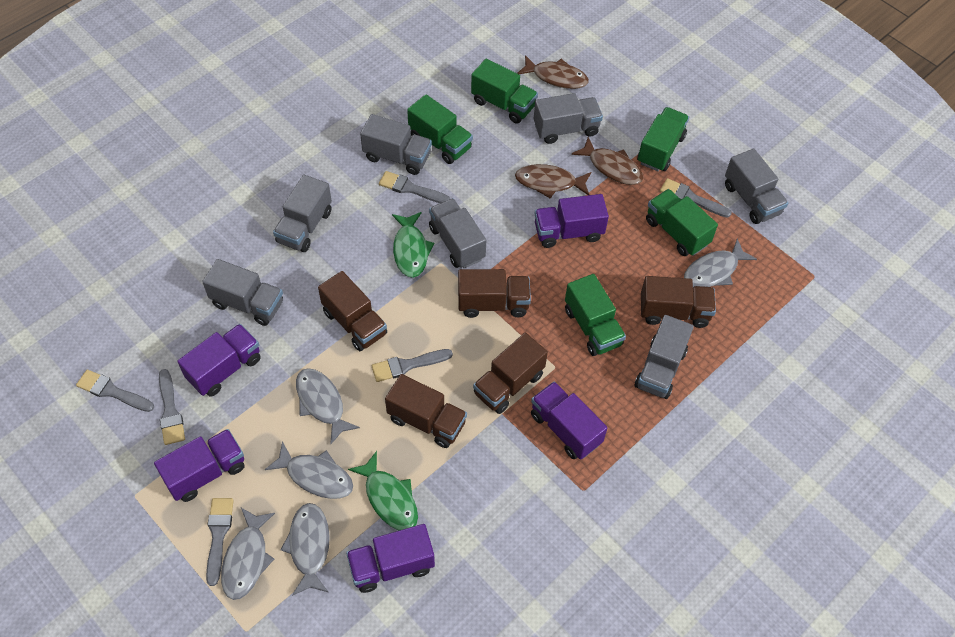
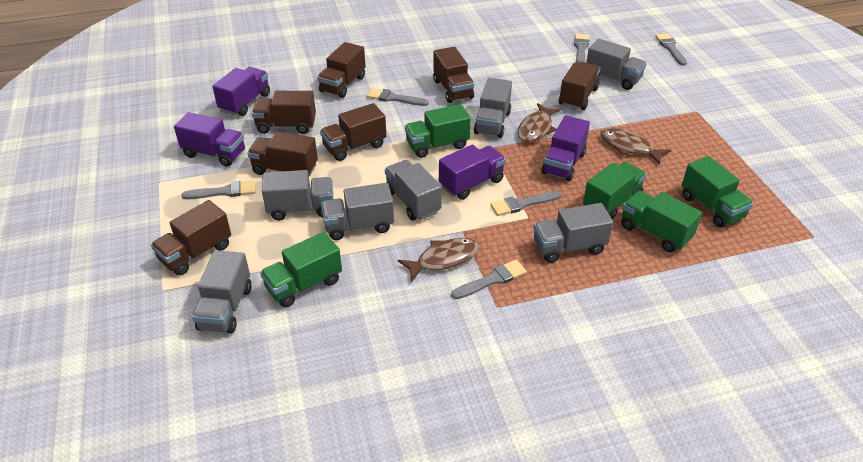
brown truck: [318,271,387,351] [385,374,467,448] [458,269,531,318] [473,333,548,414] [641,276,716,328] = 5 -> [151,200,231,275] [247,132,318,176] [252,91,316,134] [317,42,366,98] [320,103,386,161] [433,47,474,103] [559,62,601,110] = 7
green fish: [348,451,418,530] [392,212,435,278] = 2 -> none = 0
grey fish: [221,508,275,600] [265,441,353,499] [280,503,330,596] [296,368,360,444] [684,238,757,287] = 5 -> none = 0
purple truck: [154,429,244,502] [177,324,261,397] [346,524,435,593] [531,381,607,460] [535,194,609,248] = 5 -> [174,112,245,167] [212,67,270,116] [439,144,506,200] [541,115,590,181] = 4

